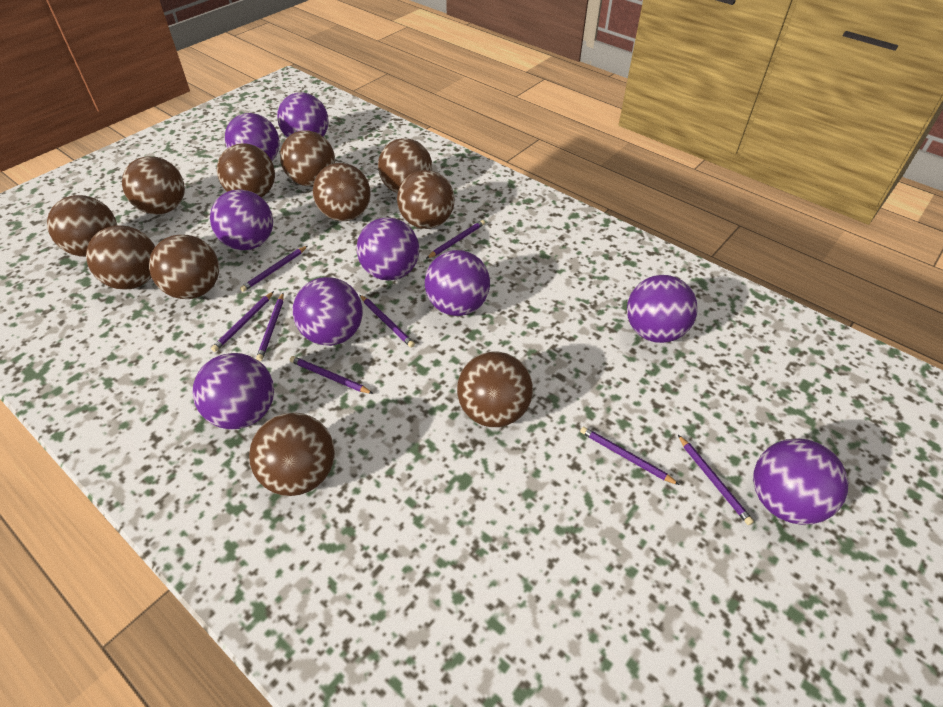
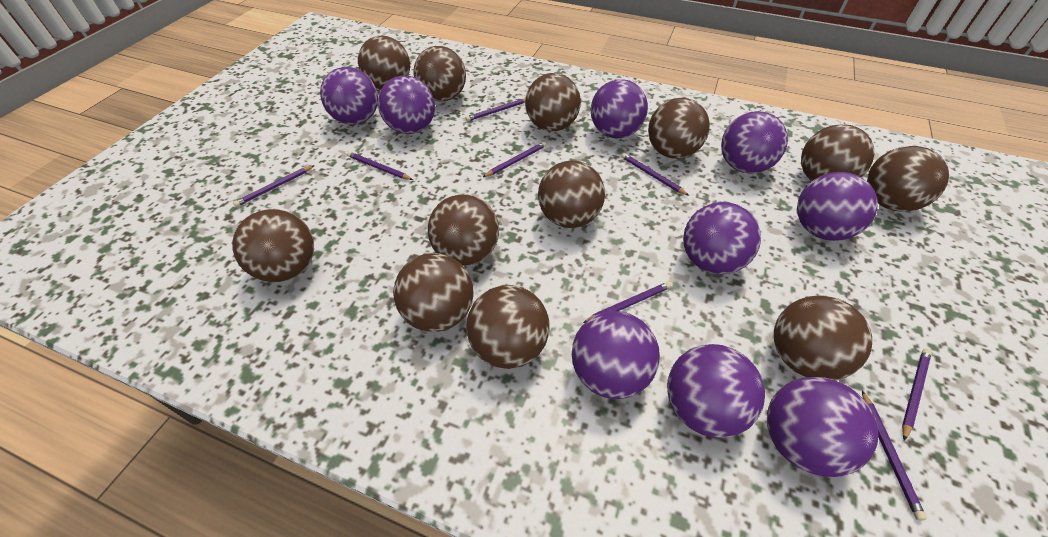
brown ball: [47,195,117,257] [86,225,155,290] [122,156,185,215] [149,234,219,299] [217,143,275,197] [249,412,335,496] [280,130,335,186] [313,163,371,221] [378,138,432,193] [397,170,454,229] [457,352,533,427] = 11 -> [232,209,314,282] [358,35,410,90] [393,253,474,332] [413,46,466,102] [428,194,499,266] [466,285,549,369] [525,73,581,131] [538,160,605,228] [648,98,710,159] [774,295,872,380] [801,124,874,181] [867,146,949,212] = 12

